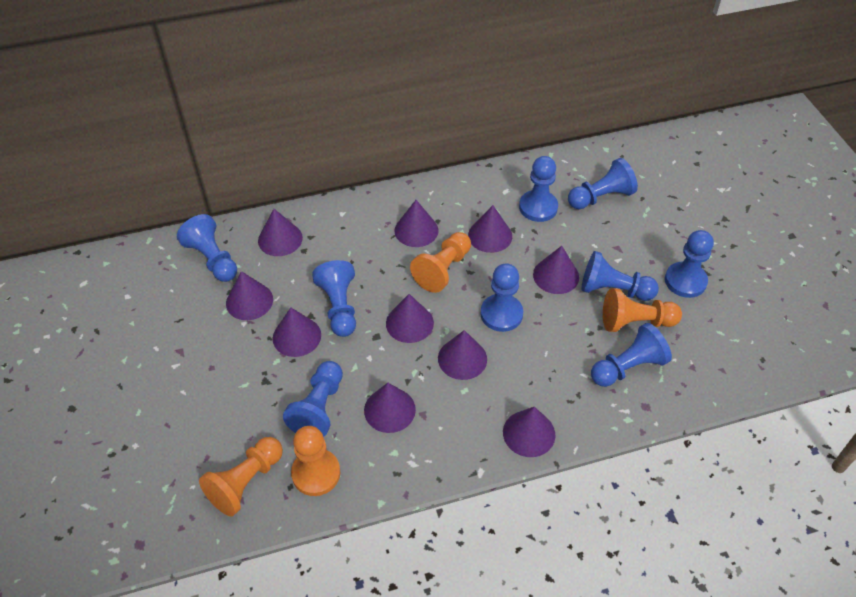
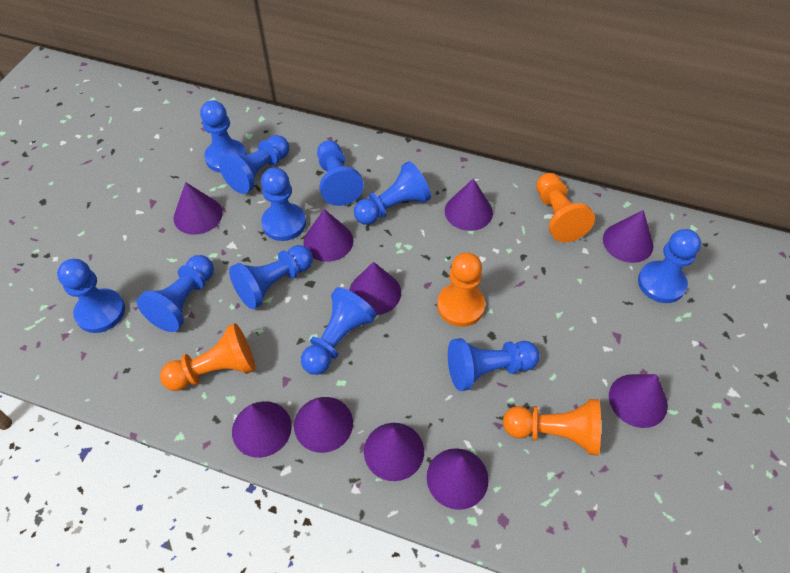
blue pawn: [177,214,237,282] [283,361,343,437] [312,260,356,337] [480,263,523,332] [519,156,558,222] [568,158,638,209] [581,251,659,301] [591,323,672,387] [665,230,714,298] = 9 -> [57,259,125,333] [137,255,214,332] [200,100,247,173] [219,135,289,194] [229,245,313,309] [261,167,306,241] [301,287,376,375] [317,140,364,206] [354,161,431,225] [448,338,540,391] [638,229,701,303] = 11

